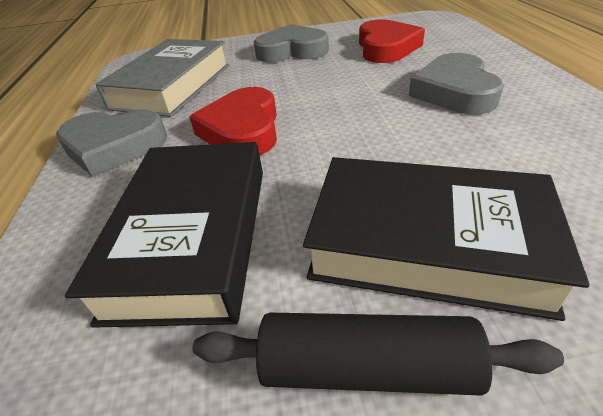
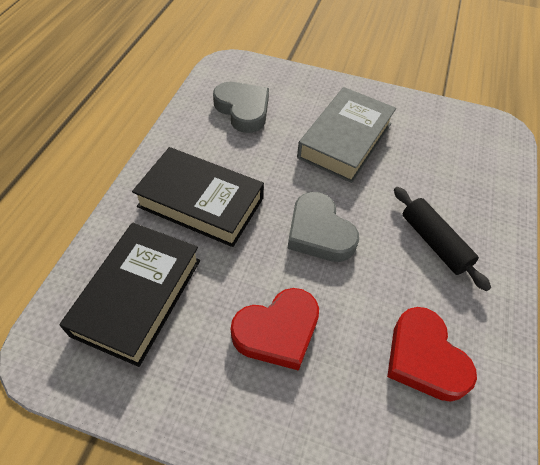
grey heart: [56,109,167,177] [254,24,329,62] [409,53,504,115] = 3 -> [213,82,269,133] [287,192,359,262] = 2

